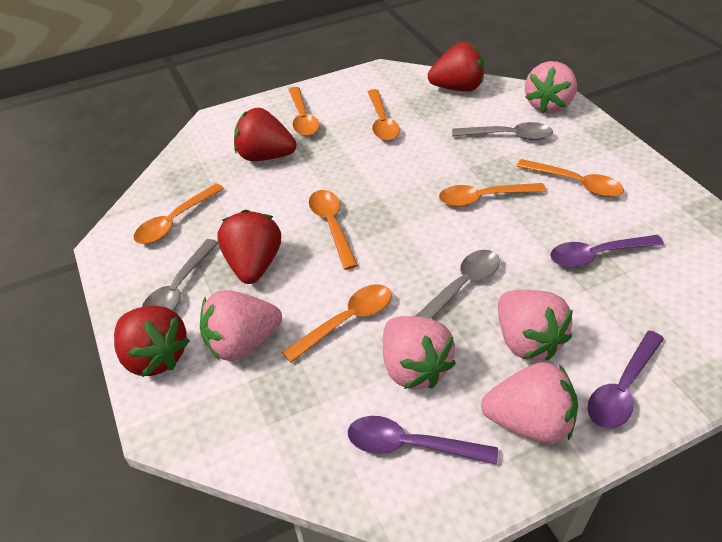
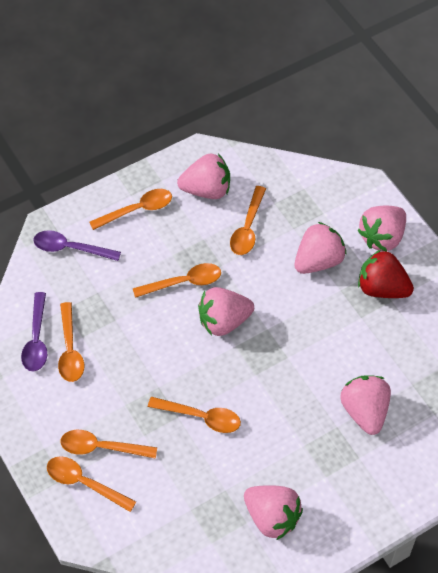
grey spoon: [142,239,218,311] [416,250,500,319] [452,122,553,140] = 3 -> none = 0
pink strawberry: [200,290,282,361] [383,316,456,389] [481,362,578,444] [498,290,573,360] [525,61,577,113] = 5 -> [177,154,230,199] [198,287,254,336] [244,485,303,540] [295,222,347,274] [340,376,391,435] [357,206,406,252] = 6
purple spoon: [348,416,498,465] [550,235,664,268] [587,330,664,428] = 3 -> [21,292,47,371] [33,230,121,261] = 2
red strawberry: [114,305,190,377] [217,210,281,284] [234,108,297,161] [428,42,484,92] = 4 -> [358,250,414,298] = 1

